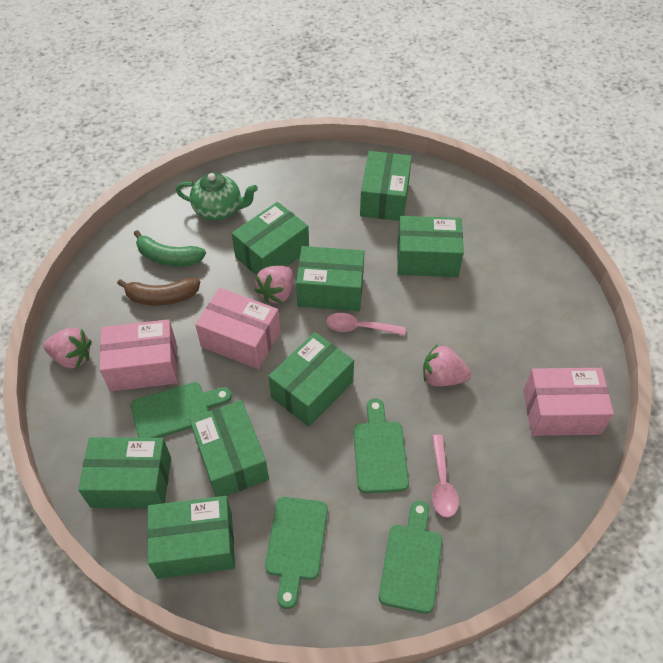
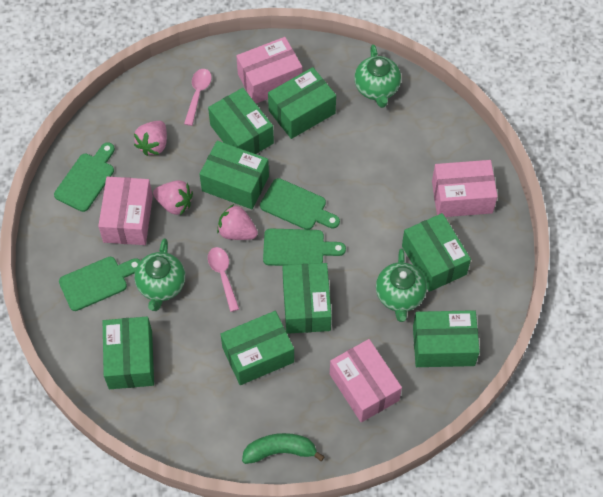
brown banana: [117,278,200,306] = 1 -> none = 0
green teapot: [176,173,258,220] = 1 -> [134,238,185,311] [354,44,401,108] [376,248,427,322] = 3
pink box: [100,319,178,392] [195,288,280,369] [523,368,614,436] = 3 -> [98,177,153,245] [236,37,302,103] [330,339,402,422] [432,160,498,217] = 4

